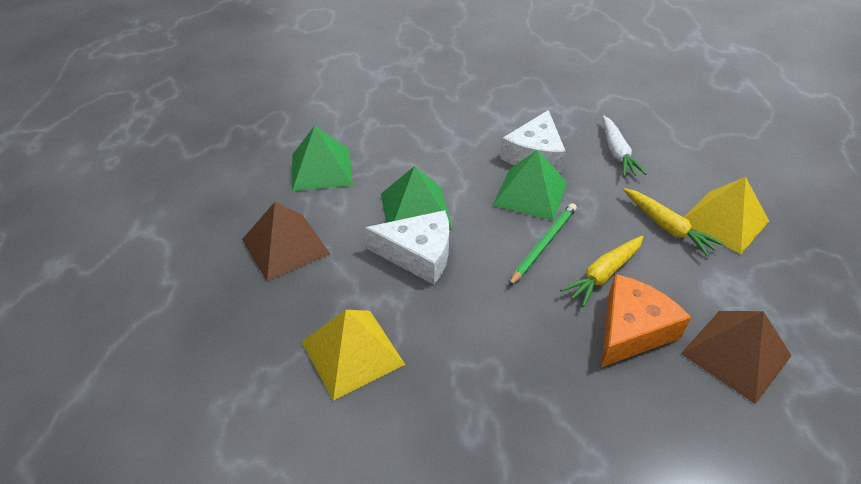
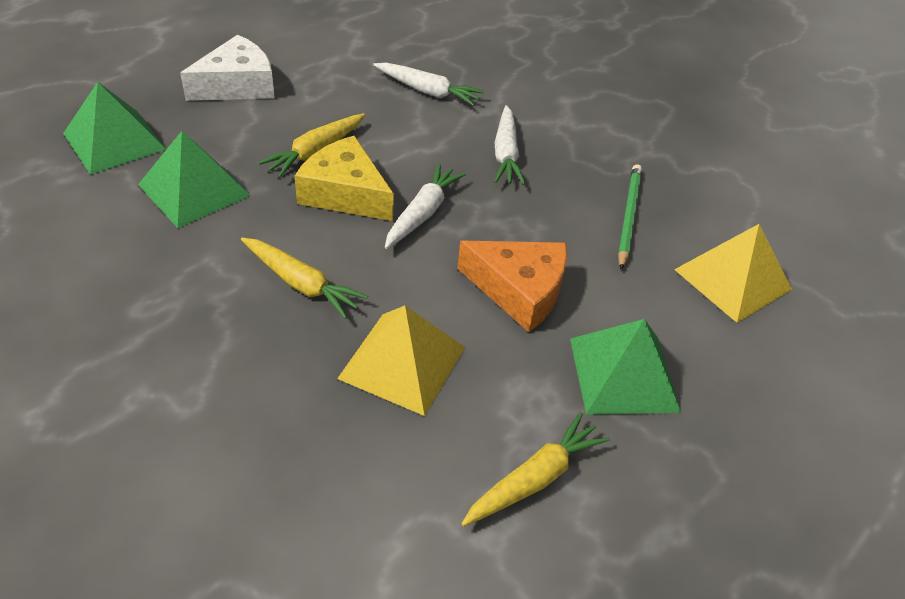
brown pyramid: [242,202,330,281] [681,311,792,404] = 2 -> none = 0
white carrot: [603,116,647,177] = 1 -> [373,63,484,106] [385,163,466,249] [494,105,526,185] = 3
white cheese: [365,210,449,285] [500,110,566,173] = 2 -> [180,35,275,101] = 1
yellow carrot: [560,236,643,307] [623,188,724,257] = 2 -> [241,238,368,319] [259,113,365,177] [461,412,610,526] = 3
yellow cheese: none = 0 -> [295,136,394,221] = 1

